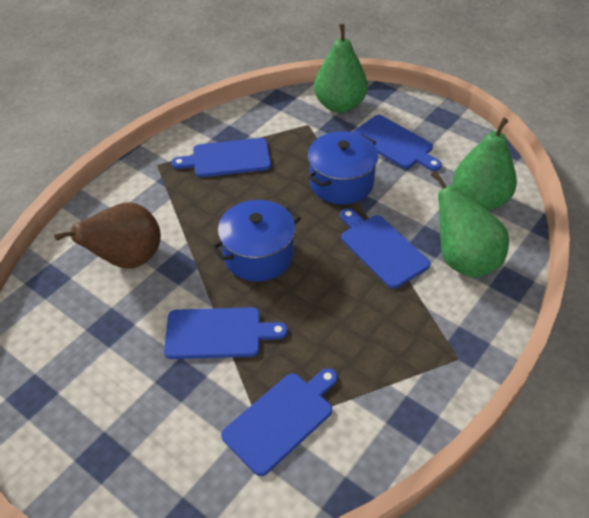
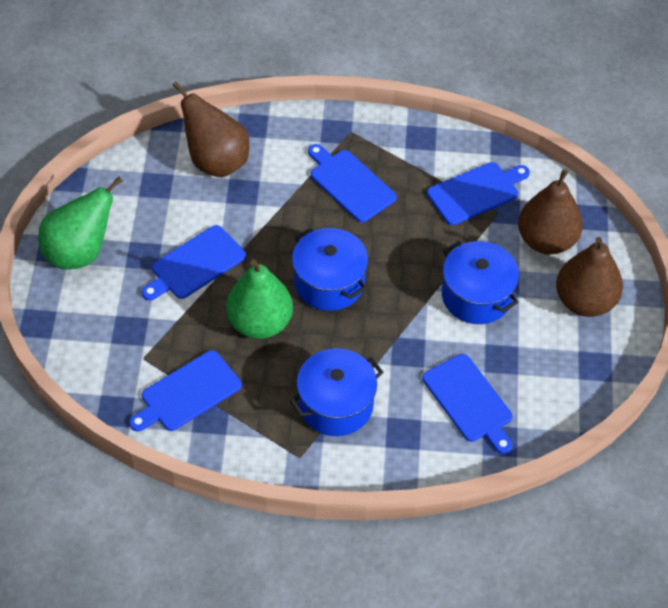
blue pot: [211,200,301,282] [308,131,378,205] = 2 -> [290,348,383,436] [292,228,368,311] [442,241,519,324] = 3
brown pear: [54,202,161,269] = 1 -> [172,81,249,177] [518,169,583,255] [556,237,623,317] = 3
green pear: [314,24,368,113] [431,171,509,278] [453,117,517,211] = 3 -> [38,177,123,270] [226,259,293,339] = 2

